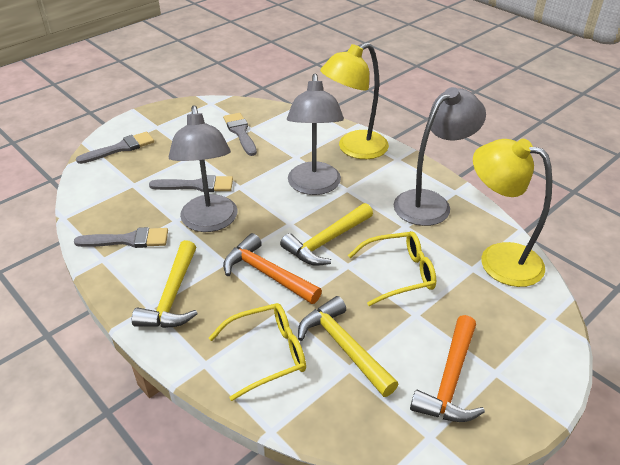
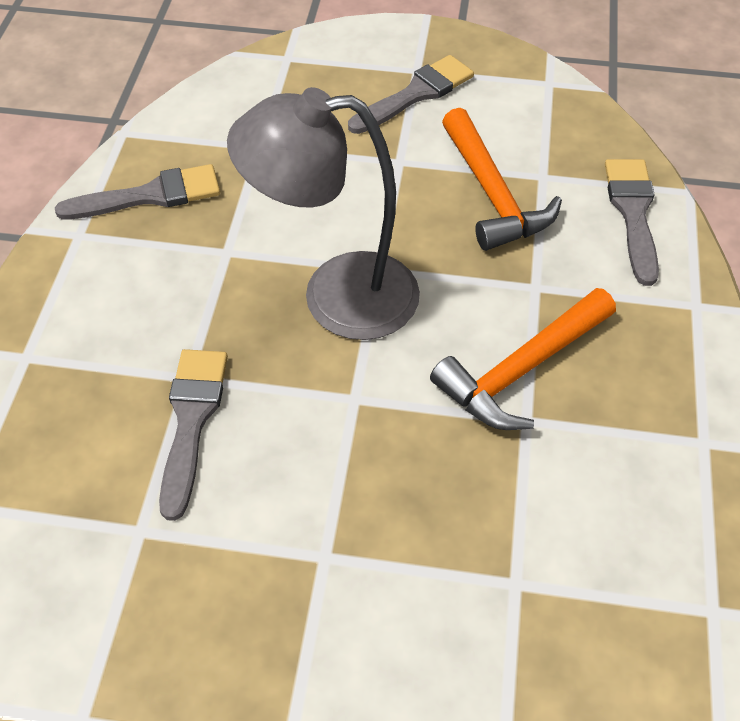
grey lamp: [169,105,238,232] [287,74,344,195] [394,87,486,226] = 3 -> [227,87,420,340] = 1
yellow glasses: [209,303,306,401] [348,231,436,306] = 2 -> none = 0
yellow hammer: [132,240,198,328] [280,203,373,266] [298,296,398,397] = 3 -> none = 0
yellow lamp: [320,43,389,159] [473,139,552,287] = 2 -> none = 0

